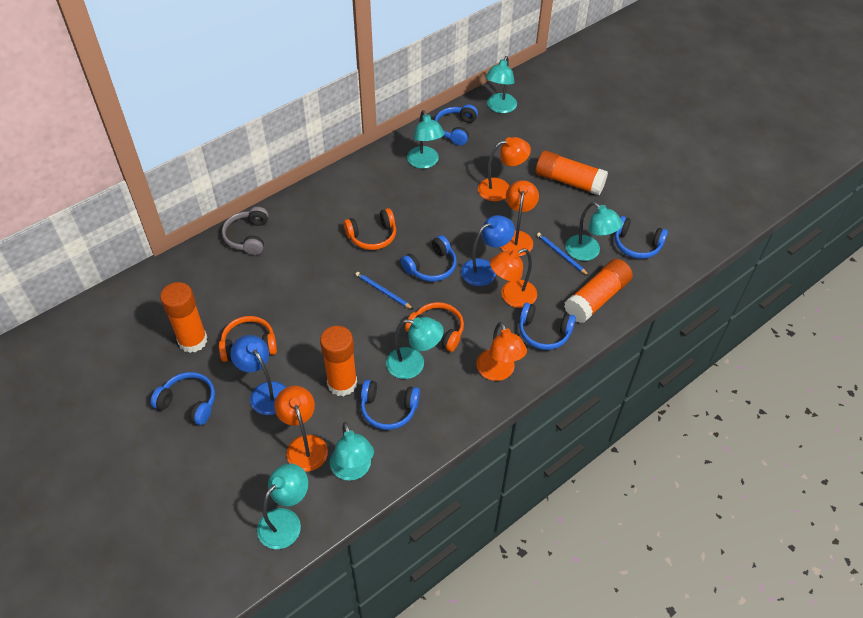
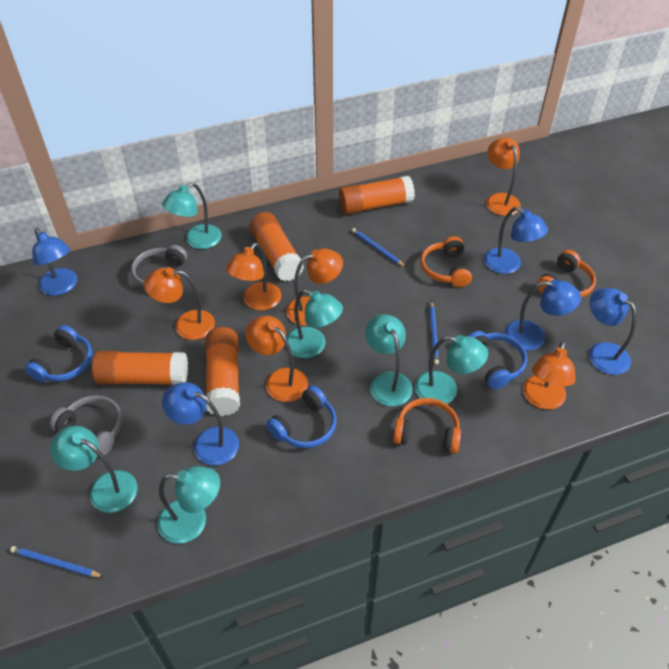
blue headphones: [151,372,215,425] [361,380,420,430] [401,235,457,282] [435,104,478,145] [519,303,576,350] [615,216,668,259] = 6 -> [25,325,92,382] [266,385,337,449] [468,331,527,389] = 3
blue lamp: [230,335,287,415] [461,215,515,286] = 2 -> [32,228,77,296] [162,382,239,466] [484,207,548,274] [505,279,581,351] [589,288,636,375] = 5
blue pencil: [355,272,413,309] [537,233,589,276] = 2 -> [10,546,104,577] [352,228,406,267] [430,301,439,365] = 3
grey headphones: [222,207,268,255] = 1 -> [50,395,123,455] [131,245,187,287] = 2
orange lamp: [274,386,328,472] [476,322,527,381] [478,137,531,201] [490,248,537,308] [500,180,539,256] = 5 -> [144,267,215,340] [226,243,282,310] [246,316,308,402] [286,248,343,326] [486,138,521,216] [523,340,576,410] = 6

